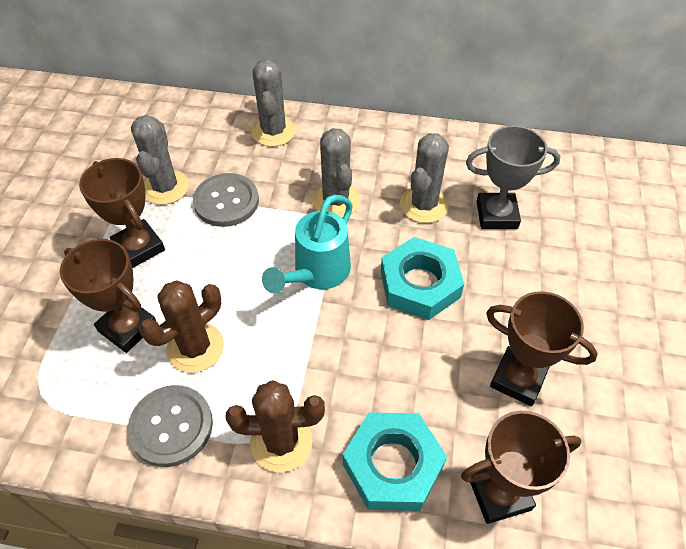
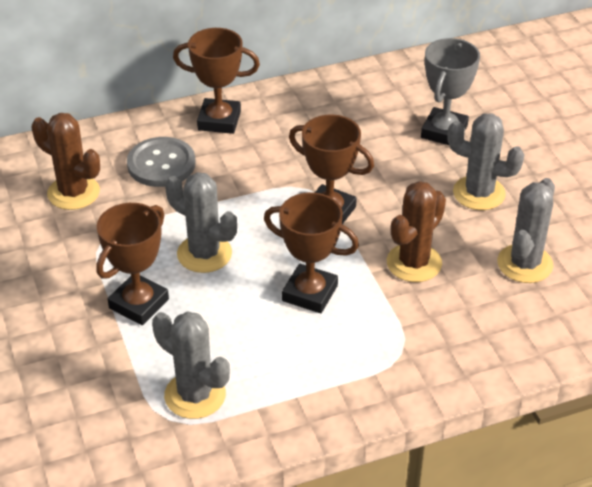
grey button: [128,385,213,467] [193,173,259,227] = 2 -> [127,137,196,187] = 1
turquoise nut: [343,412,447,511] [381,237,464,320] = 2 -> none = 0
turquoise watering can: [262,195,353,294] = 1 -> none = 0

